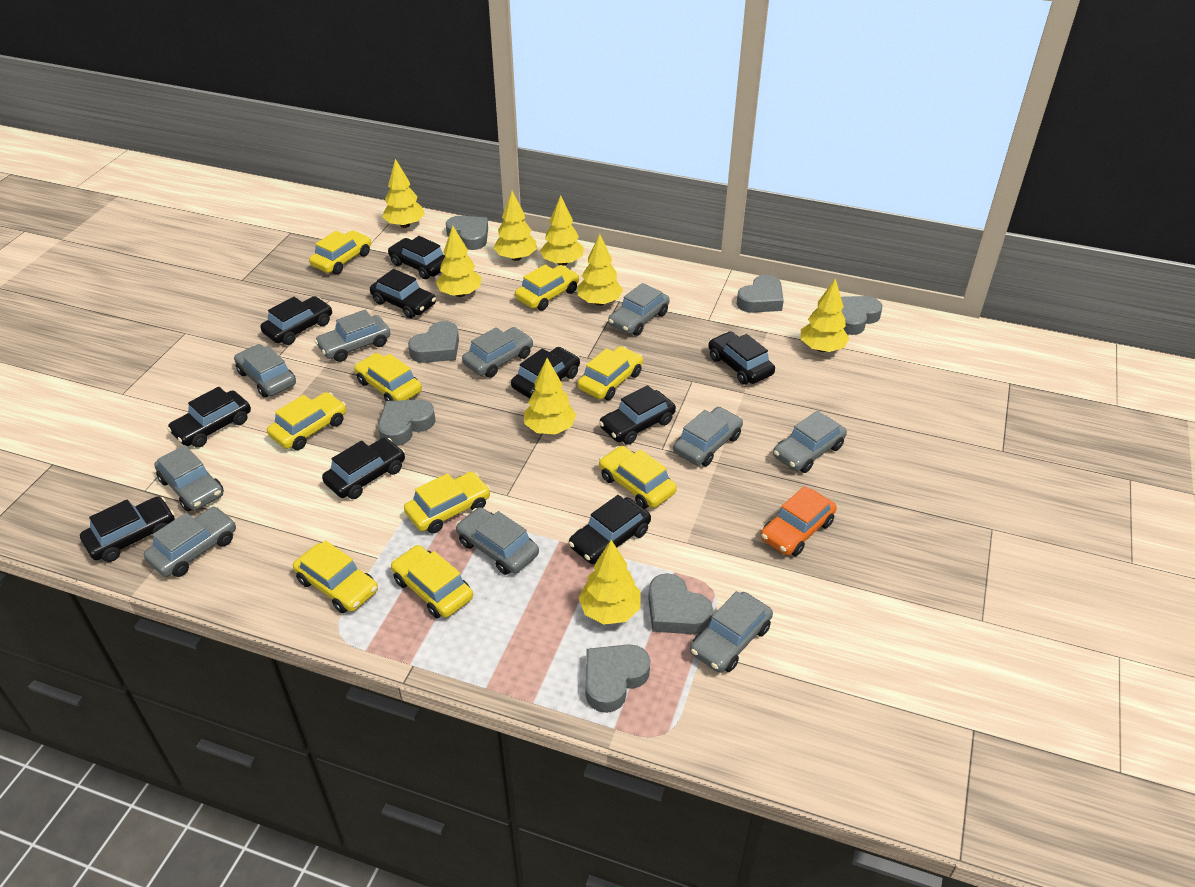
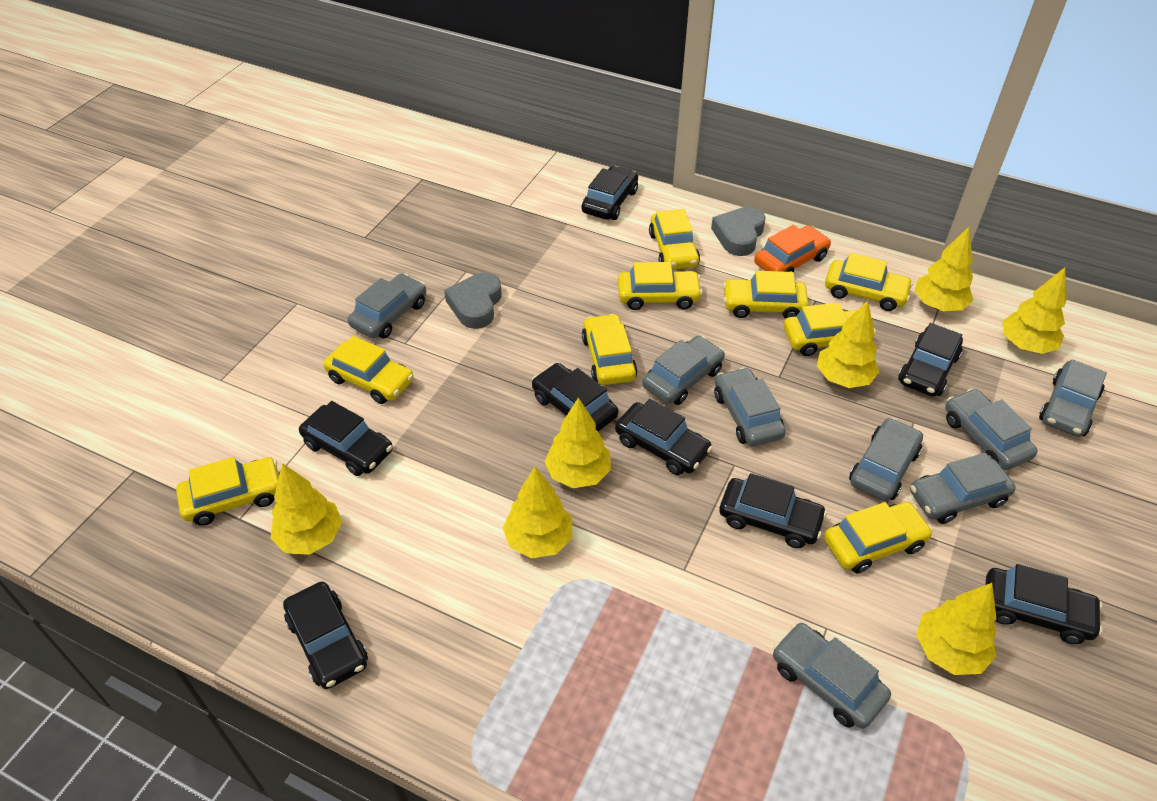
black car: [80,496,175,562] [167,387,251,448] [260,296,332,345] [322,437,405,499] [370,269,436,318] [388,236,445,279] [511,347,580,398] [569,495,651,564] [599,385,676,445] [708,331,775,385] = 10 -> [283,582,368,689] [299,401,393,476] [532,363,618,432] [582,166,638,220] [615,399,712,475] [719,473,827,548] [898,323,963,397] [985,564,1103,644] = 8
grey car: [144,507,236,577] [154,445,224,512] [234,344,296,397] [315,310,391,362] [456,507,539,575] [462,327,533,378] [608,283,670,336] [673,407,743,466] [690,591,773,673] [773,411,847,473] = 10 -> [347,274,426,339] [642,336,725,405] [714,367,786,446] [773,623,891,729] [849,418,923,501] [910,453,1016,524] [945,389,1038,470] [1039,359,1107,437] = 8
grey heart: [378,400,436,446] [408,321,459,363] [446,216,488,250] [585,644,650,713] [648,573,713,634] [737,275,784,313] [841,296,882,335] = 7 -> [444,273,502,329] [711,207,765,256] = 2
yellow tree: [382,159,425,228] [436,225,481,297] [493,191,537,261] [524,358,576,434] [540,195,584,266] [578,234,623,306] [579,540,641,624] [801,278,850,352] = 8 -> [270,463,342,555] [503,467,572,558] [544,398,611,488] [817,300,879,388] [914,227,973,311] [916,583,997,675] [1002,267,1067,354] = 7

